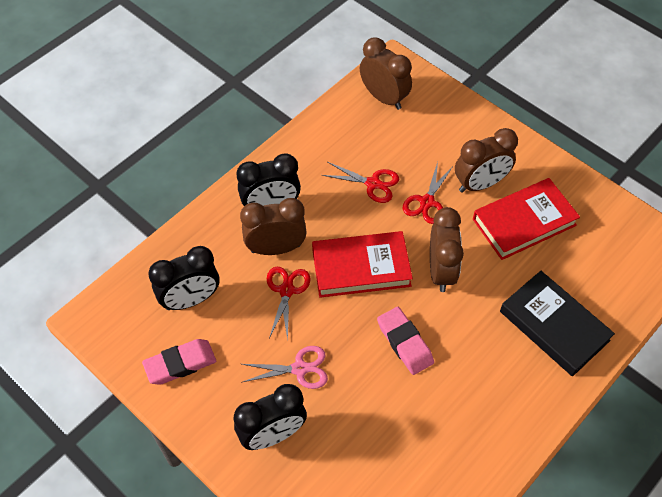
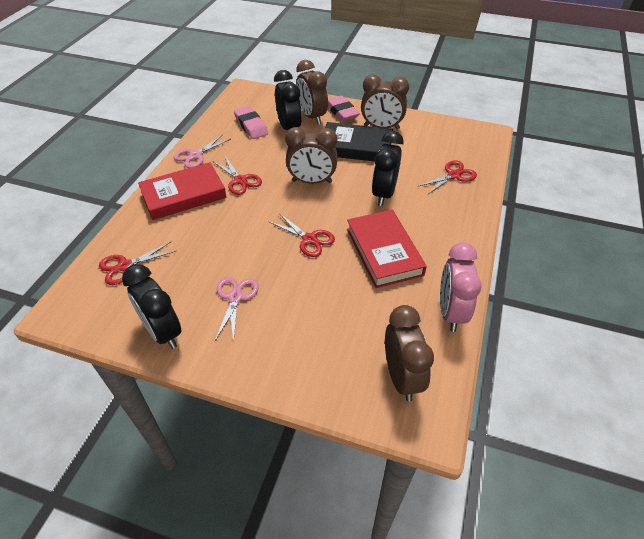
pink clock: none = 0 -> [440,242,482,332] = 1
pink scissors: [242,346,328,389] = 1 -> [174,134,231,168] [215,277,259,343] = 2
red scissors: [267,267,311,341] [322,162,399,203] [403,162,454,224] = 3 -> [99,242,176,285] [213,157,262,195] [268,213,335,257] [417,160,477,195] = 4

